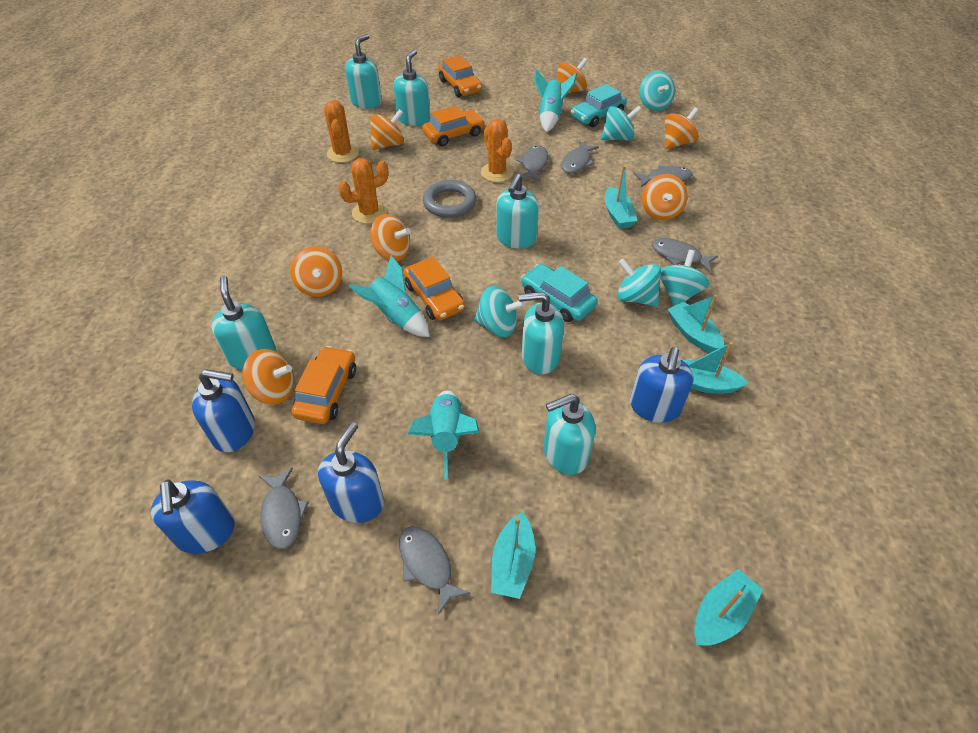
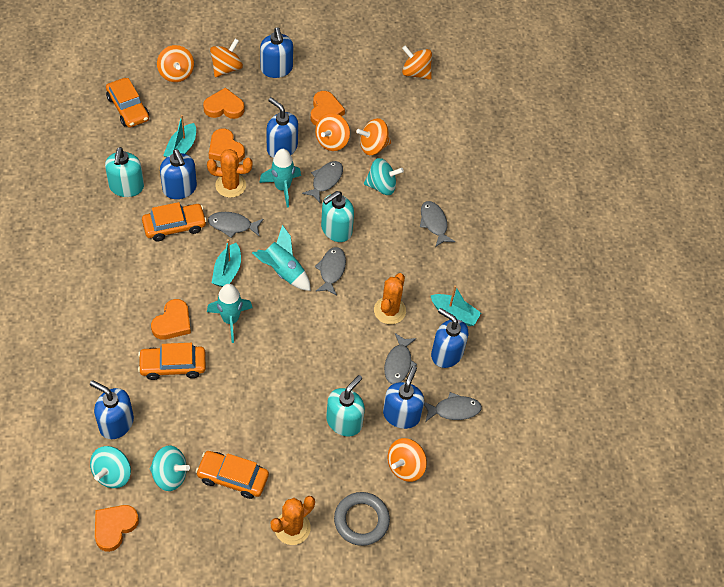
blue soap dispenser: [151,480,235,554] [192,369,255,452] [318,422,384,523] [630,347,693,423] = 4 -> [90,380,134,439] [160,149,197,199] [260,27,293,78] [266,97,298,158] [383,366,424,429] [431,308,468,368] = 6
orange heart: none = 0 -> [95,505,139,552] [151,299,191,340] [203,87,245,119] [209,128,245,162] [311,91,345,126] = 5
orange spinning top: [242,349,294,405] [290,246,342,297] [370,109,404,150] [370,214,410,261] [558,58,588,93] [642,174,688,220] [665,107,699,149] = 7 -> [157,45,194,82] [210,38,243,77] [315,113,350,151] [356,118,391,155] [387,438,427,482] [402,45,432,80] = 6
turquoise boat: [491,512,535,599] [605,165,637,229] [668,295,724,353] [682,342,748,394] [694,569,763,646] = 5 -> [163,115,196,158] [212,239,241,287] [430,285,481,326] = 3
turquoise car: [521,264,598,322] [571,84,627,127] = 2 -> none = 0
turquoise soap dispenser: [211,276,276,370] [345,34,382,109] [394,49,430,126] [496,174,539,248] [519,292,564,374] [543,394,595,475] = 6 -> [105,147,144,197] [321,191,354,242] [326,375,365,436] = 3
turquoise spinning top: [474,286,525,337] [601,106,642,141] [617,258,661,307] [639,71,675,111] [660,250,709,306] = 5 -> [90,446,131,488] [150,445,190,491] [364,158,404,195] = 3

